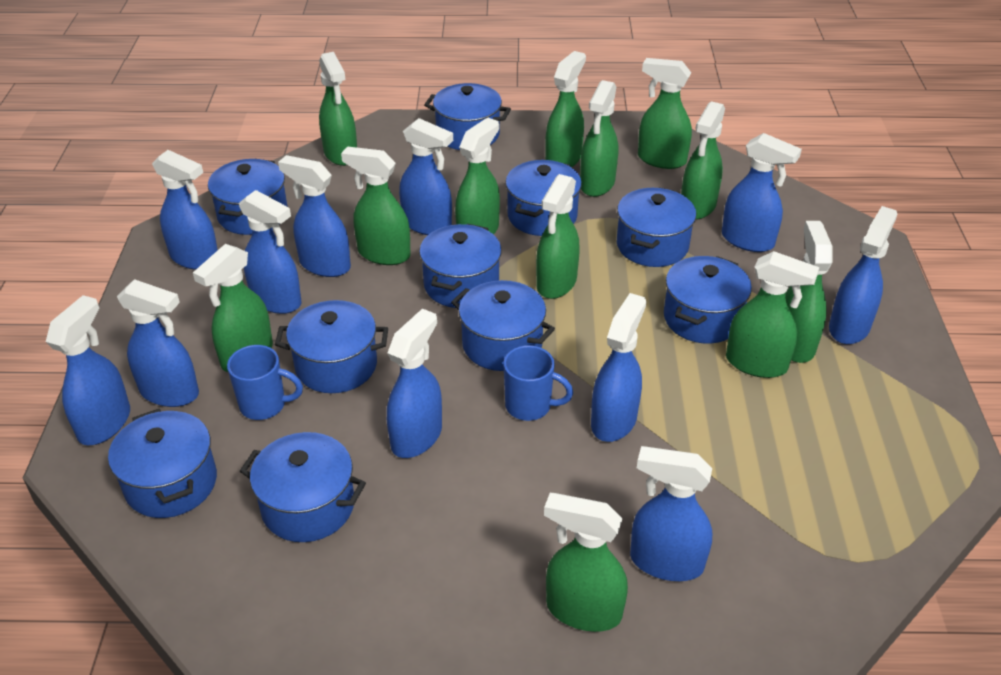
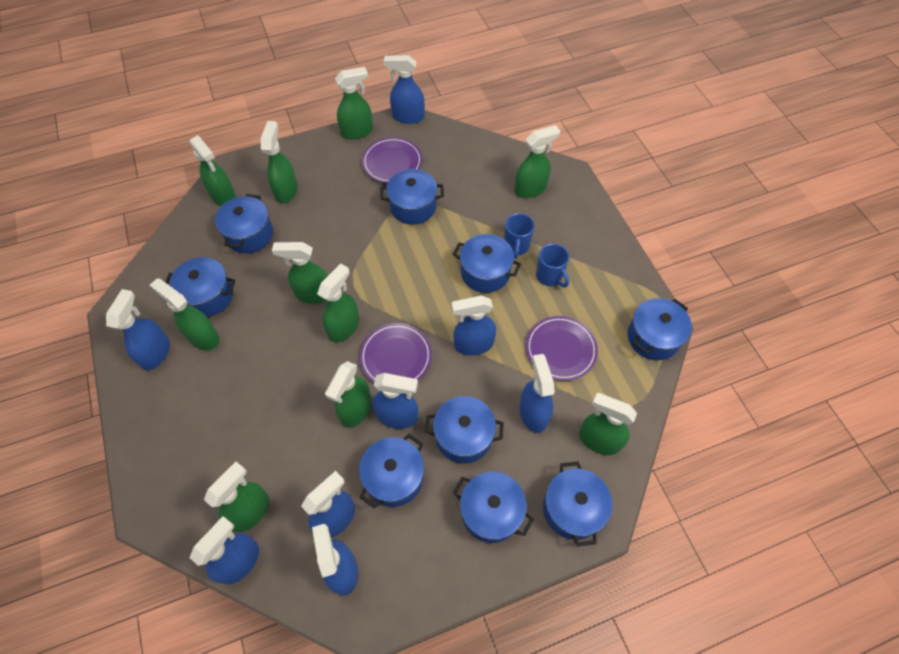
blue pot: [108,409,217,518] [208,159,288,235] [240,432,366,542] [275,300,388,393] [419,224,502,308] [424,83,511,150] [451,280,555,371] [505,160,582,236] [617,188,696,267] [664,256,752,344] = 10 -> [165,257,235,317] [215,194,273,253] [359,434,424,509] [380,169,444,225] [425,396,504,463] [453,234,521,293] [453,472,534,543] [543,461,613,546] [628,298,692,360] = 9
blue spray bottle: [46,295,130,445] [117,279,199,407] [152,150,218,270] [239,190,302,314] [278,155,351,277] [387,309,442,458] [399,118,453,235] [591,293,646,442] [630,446,712,581] [722,133,802,252] [829,206,897,344] = 11 -> [106,289,170,370] [190,516,259,585] [301,471,355,538] [312,524,358,596] [373,373,418,429] [384,55,425,124] [452,295,496,355] [520,354,555,433] = 8
green spray bottle: [193,244,273,372] [319,52,357,166] [341,146,411,265] [455,117,500,234] [536,174,580,299] [544,493,628,632] [545,51,586,168] [580,80,618,197] [638,58,692,169] [681,101,725,220] [726,251,820,378] [785,221,833,363] = 12 -> [150,278,219,350] [189,135,236,206] [204,462,269,532] [261,121,298,203] [272,242,328,304] [317,263,359,342] [325,361,372,428] [335,67,373,139] [514,125,560,198] [579,393,637,455] = 10
purple plate: none = 0 -> [360,323,432,382] [362,137,422,183] [526,316,598,381] = 3

